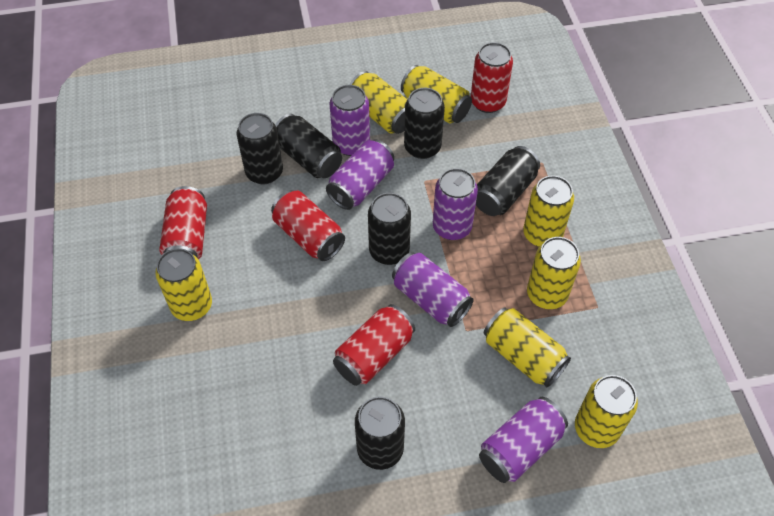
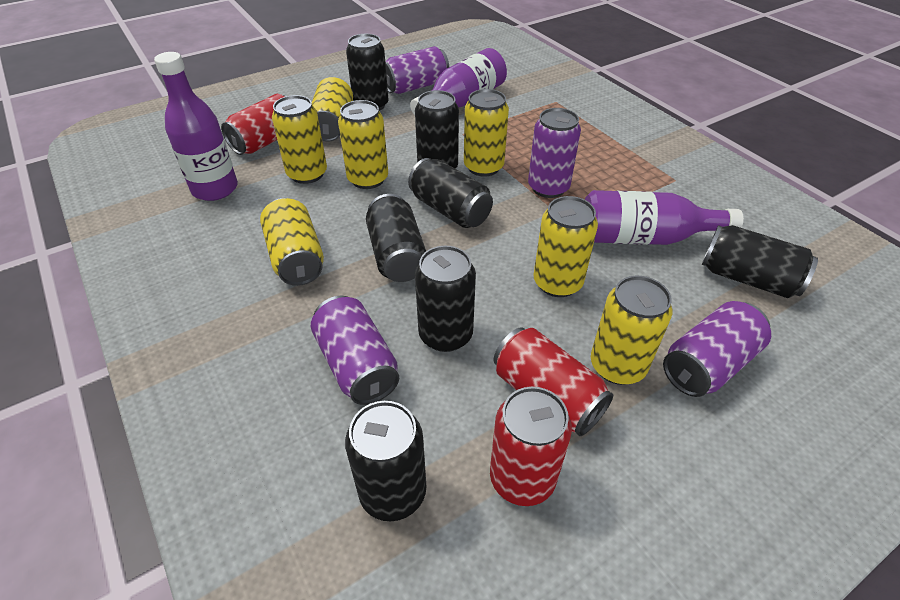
black can: [236,113,283,184] [275,114,342,178] [355,396,405,470] [368,193,411,265] [404,88,445,159] [476,146,540,216] = 6 -> [345,401,426,521] [346,34,388,111] [366,194,426,282] [408,158,493,228] [415,90,459,169] [415,246,476,352] [702,225,818,298] = 7
purple bottle: none = 0 -> [154,52,238,201] [410,48,507,115] [585,190,744,245] = 3
purple can: [326,139,394,210] [330,85,370,156] [392,252,474,327] [433,168,478,240] [479,397,568,483] = 5 -> [311,296,399,405] [385,46,449,94] [528,108,581,198] [663,301,771,397] = 4
red can: [160,186,207,260] [271,190,345,261] [333,304,415,386] [471,42,513,113] = 4 -> [221,94,286,155] [490,387,572,506] [494,327,613,436] = 3

